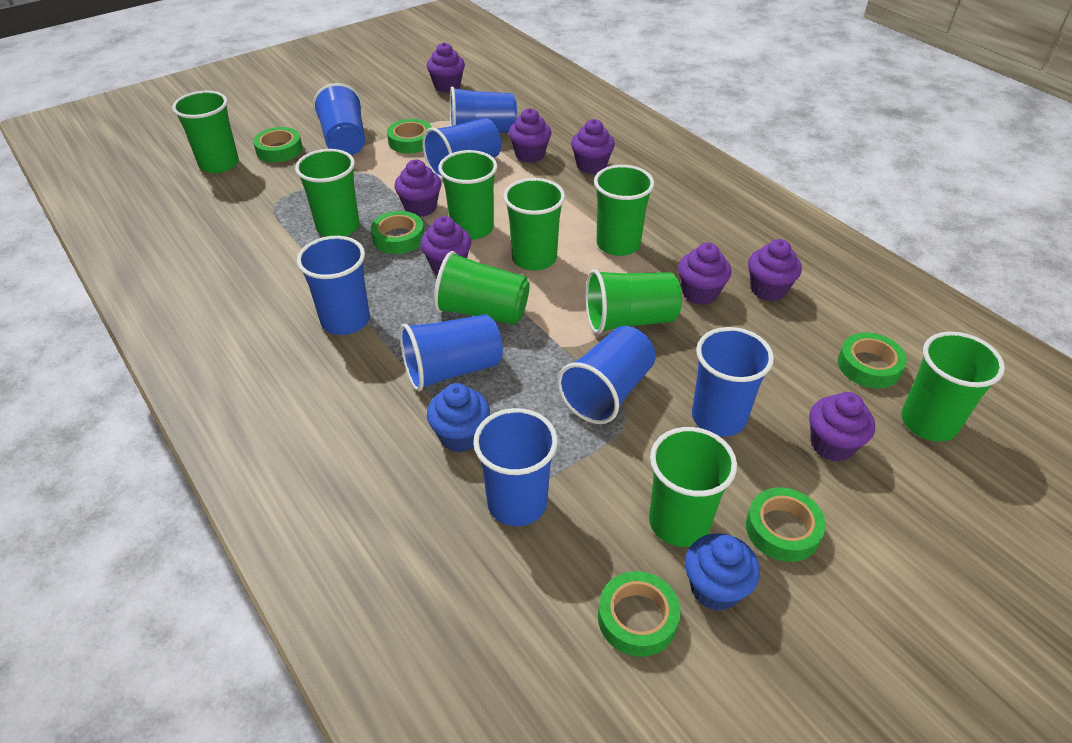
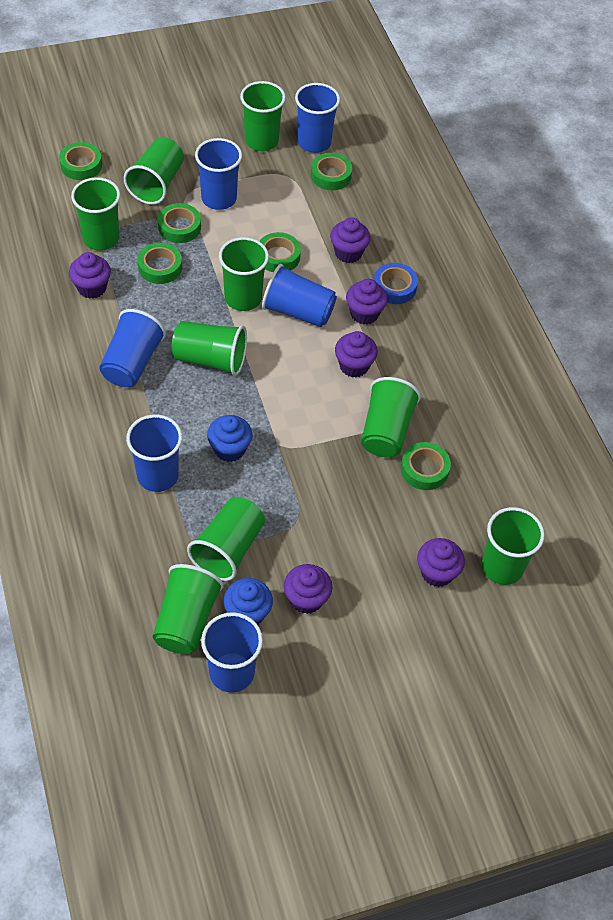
blue cup: [297,236,370,335] [313,83,365,155] [400,314,503,391] [422,118,501,180] [450,86,517,133] [473,408,558,526] [557,326,656,424] [692,327,774,437] = 8 -> [99,309,166,387] [126,414,182,492] [195,138,242,210] [201,612,263,693] [262,264,337,327] [295,83,340,153] = 6
blue tape: none = 0 -> [374,263,418,304] = 1
purple cupcake: [394,160,441,217] [420,216,471,274] [427,42,465,93] [508,108,552,163] [571,119,615,174] [678,243,731,305] [748,239,802,301] [809,392,875,462] = 8 -> [69,252,111,299] [284,564,332,614] [330,217,370,263] [335,331,378,378] [346,279,388,325] [417,538,465,587] = 6

